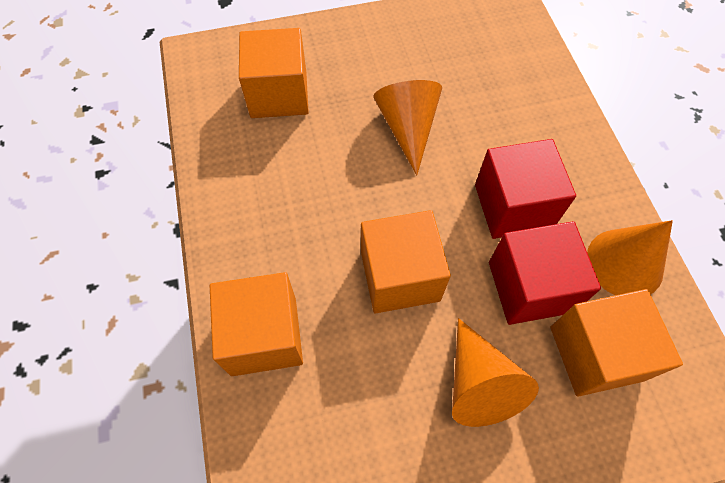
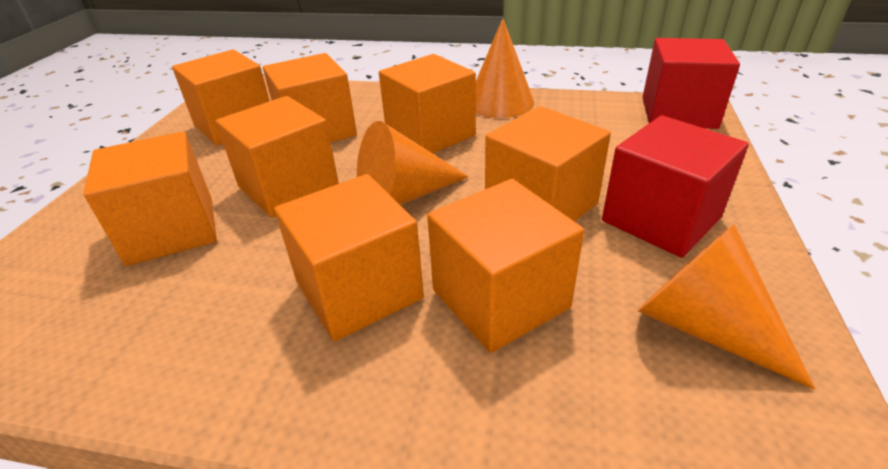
orange cube: [210,272,303,376] [239,28,309,118] [361,210,451,313] [551,289,683,397] = 4 -> [83,131,217,266] [172,49,270,146] [216,96,339,218] [263,53,357,142] [274,174,424,341] [379,54,476,153] [427,179,584,353] [485,106,611,221] = 8

